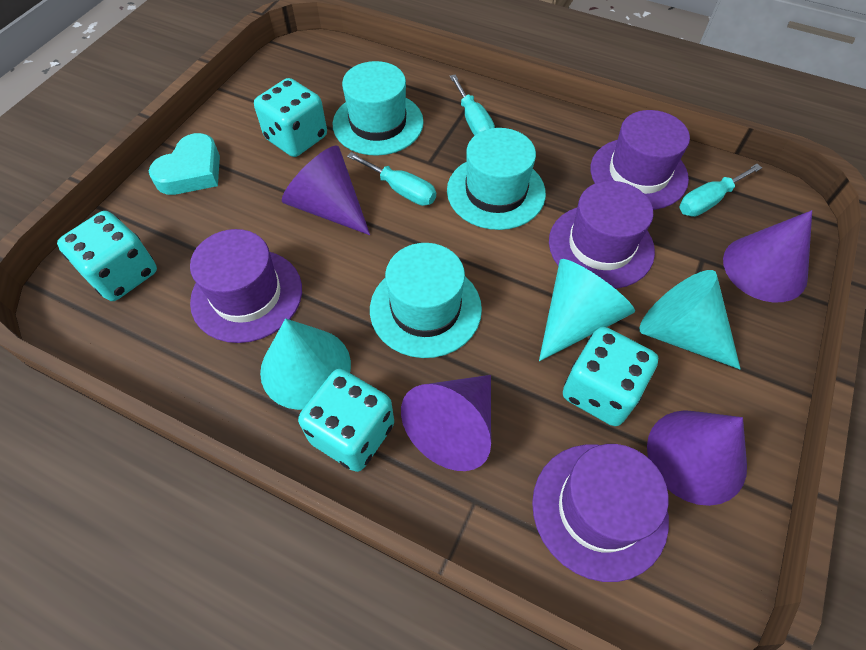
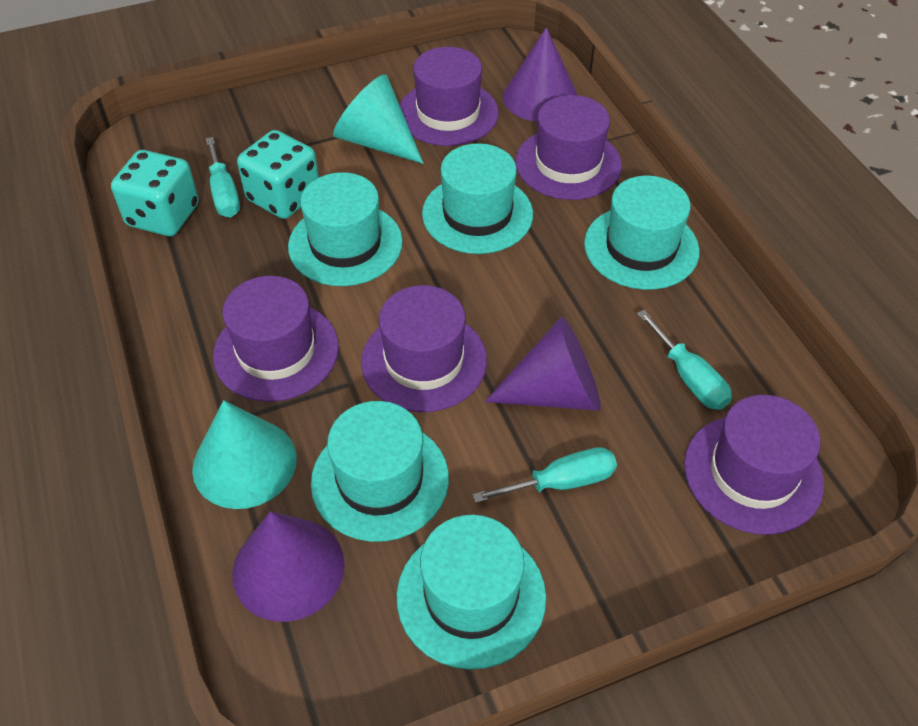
purple cone: [282,145,370,235] [401,375,491,471] [647,410,747,506] [723,210,812,302] = 4 -> [232,511,345,622] [485,316,601,411] [503,27,578,122] = 3
purple hat: [190,229,302,343] [532,444,669,582] [549,181,655,289] [590,110,690,210] = 4 -> [213,276,339,402] [361,285,487,412] [400,47,499,146] [516,95,622,200] [684,395,824,535] = 5
turquoise cone: [260,318,351,410] [539,259,635,361] [639,270,741,369] = 3 -> [192,400,297,509] [333,74,423,164] = 2
turquoise dice: [57,211,157,301] [254,78,327,157] [298,369,394,472] [563,327,658,426] = 4 -> [111,150,199,236] [237,130,319,219] = 2
turquoise hat: [333,61,424,156] [370,243,482,358] [447,128,546,230] = 3 -> [288,172,403,286] [311,401,449,542] [397,515,546,670] [422,143,533,254] [584,176,700,290] = 5
turquoise heart: [149,133,220,195] = 1 -> none = 0

